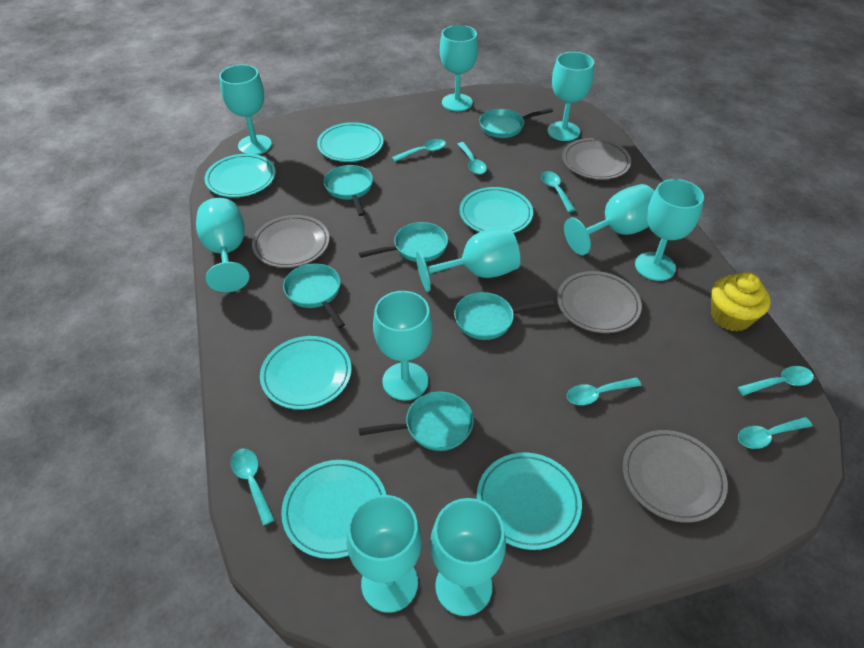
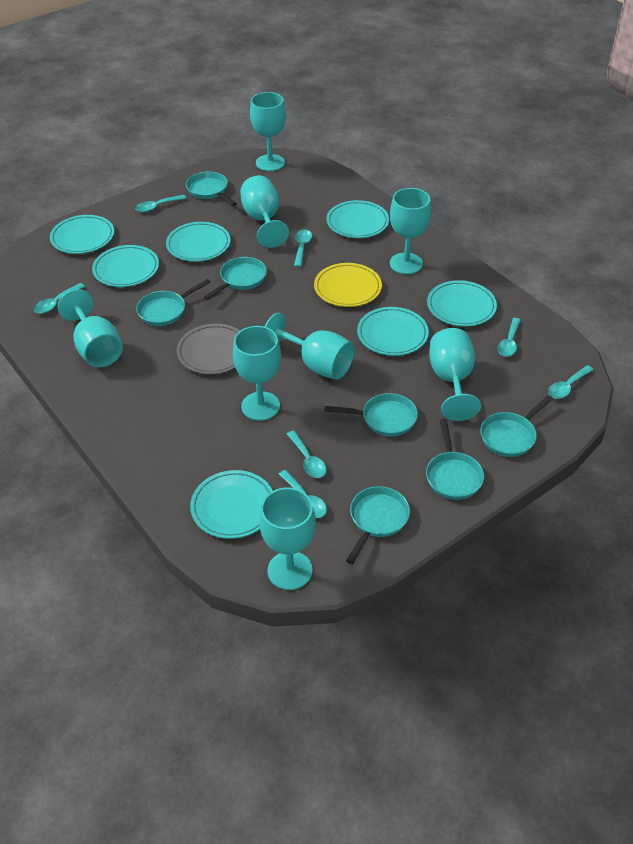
grey plate: [252,215,329,268] [557,271,642,333] [562,138,631,180] [623,430,728,523] = 4 -> [177,324,240,374] = 1
turquoise goblet: [196,198,249,292] [219,64,272,155] [346,495,422,613] [373,291,432,401] [416,227,520,292] [430,498,506,616] [440,25,478,111] [547,52,594,141] [564,184,655,255] [635,179,704,281] = 10 -> [58,289,123,367] [233,326,281,421] [240,176,289,248] [250,92,286,171] [259,487,316,590] [264,313,355,380] [390,188,431,274] [429,328,481,421] = 8
turquoise pan: [283,264,345,328] [324,165,373,216] [359,222,448,262] [359,392,474,451] [454,292,555,340] [479,108,553,138] = 6 -> [136,279,211,326] [186,172,237,206] [204,257,267,300] [325,393,418,436] [346,486,410,564] [426,419,484,500] [480,395,553,457] = 7
turquoise plate: [205,154,276,197] [260,336,352,410] [281,460,386,559] [317,122,384,162] [460,187,533,233] [477,453,582,550] = 6 -> [50,215,114,254] [92,245,159,287] [166,222,231,262] [190,470,273,539] [326,200,389,238] [357,307,429,356] [427,280,497,327] = 7
yellow cupcake: [711,272,771,331] = 1 -> none = 0
yellow plate: none = 0 -> [314,263,382,307] = 1

